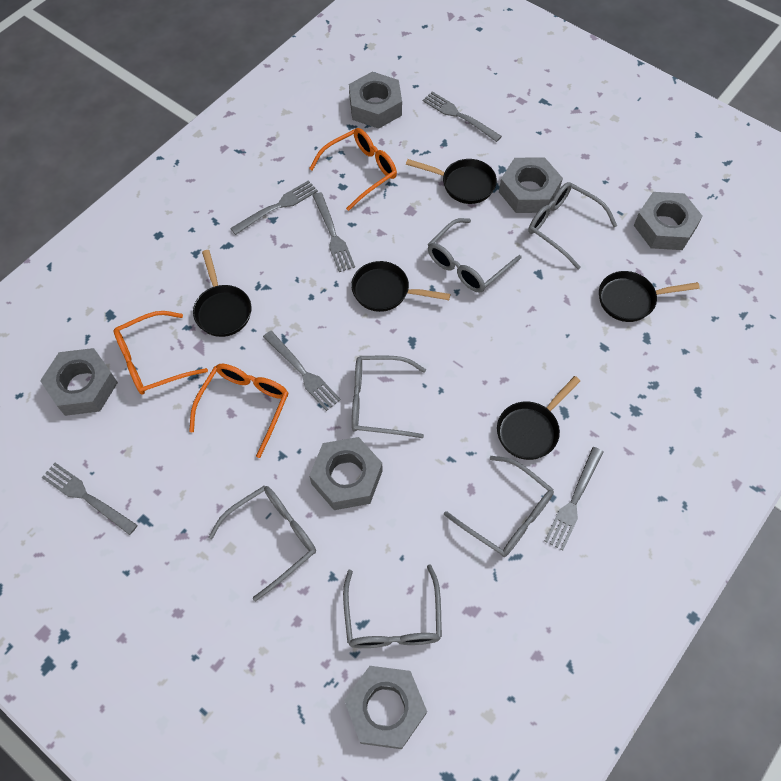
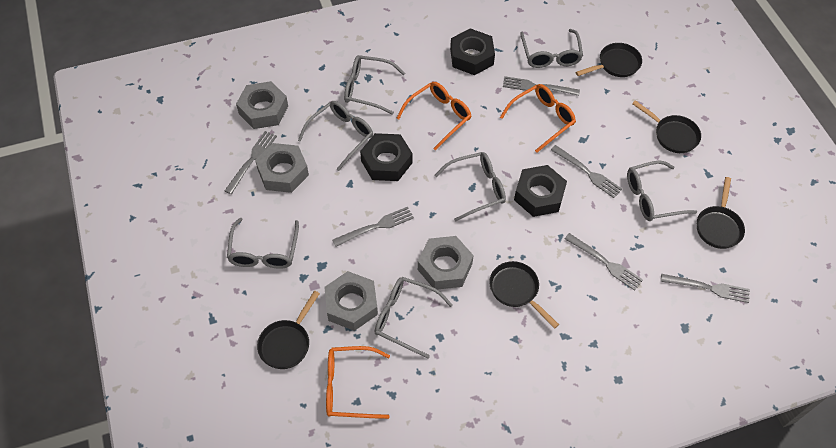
black nut: none = 0 -> [360,133,412,181] [450,28,495,75] [514,165,567,217] = 3
grey glasses: [208,486,316,601] [343,565,442,648] [352,356,426,438] [428,218,522,293] [444,456,554,557] [528,182,617,269] = 6 -> [227,218,299,269] [298,101,373,171] [344,55,405,115] [375,277,453,358] [434,152,506,222] [520,29,583,68] [627,161,697,221] = 7
grey nut: [40,348,118,416] [309,437,382,510] [344,666,427,749] [349,72,402,129] [499,157,563,213] [634,192,703,250] = 6 -> [236,81,288,129] [255,143,309,193] [324,271,378,331] [418,236,474,290] = 4

